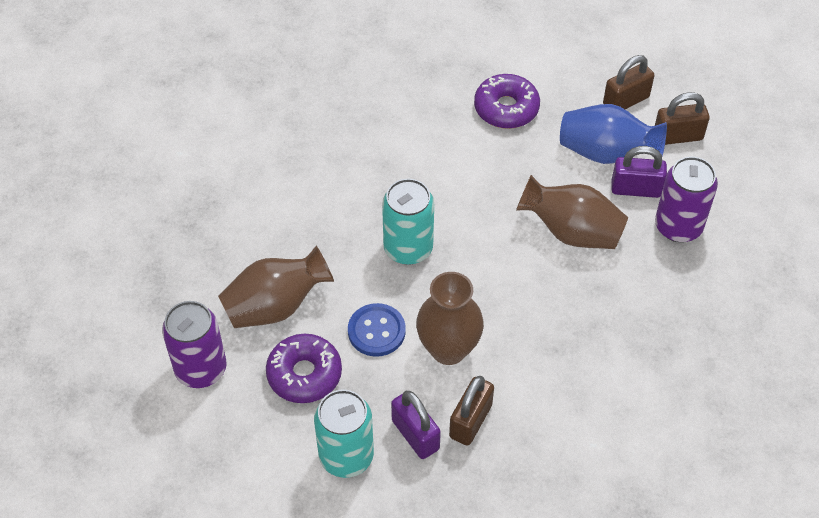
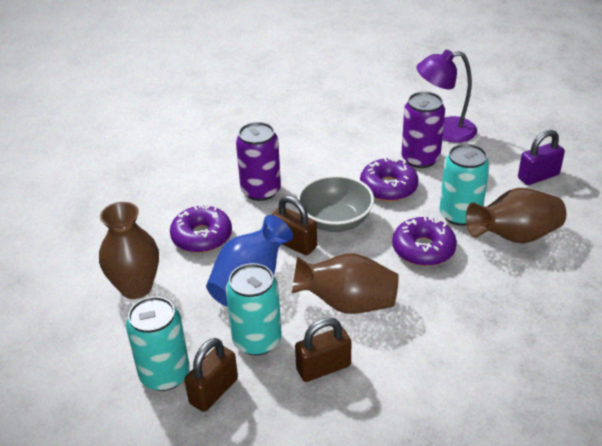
blue button: [348,303,406,356] = 1 -> none = 0
grey bowl: none = 0 -> [297,175,374,232] = 1
purple donut: [266,334,342,403] [474,74,540,129] = 2 -> [170,204,232,253] [360,157,419,201] [392,216,457,266] = 3
purple lamp: none = 0 -> [416,50,477,143] = 1
purple padlock: [391,391,441,459] [611,146,667,198] = 2 -> [518,130,565,185] = 1
turquoise can: [314,390,374,478] [382,179,434,265] = 2 -> [126,296,190,391] [226,263,281,355] [440,144,490,226] = 3

